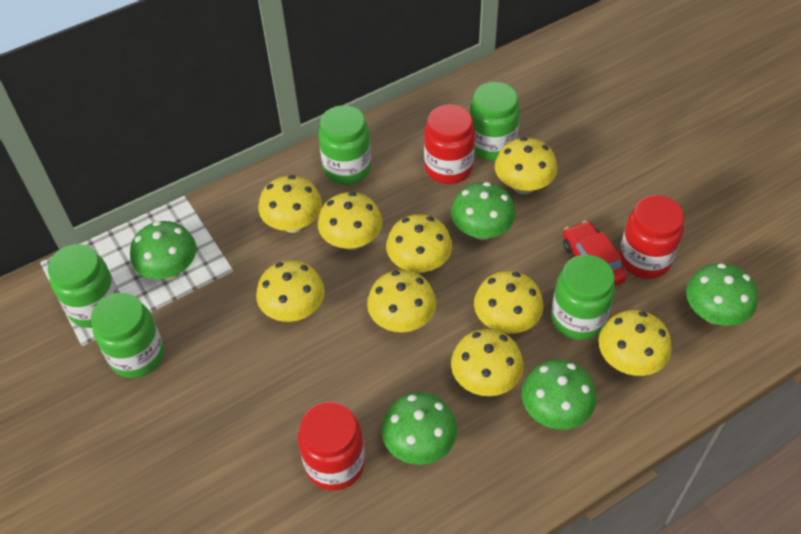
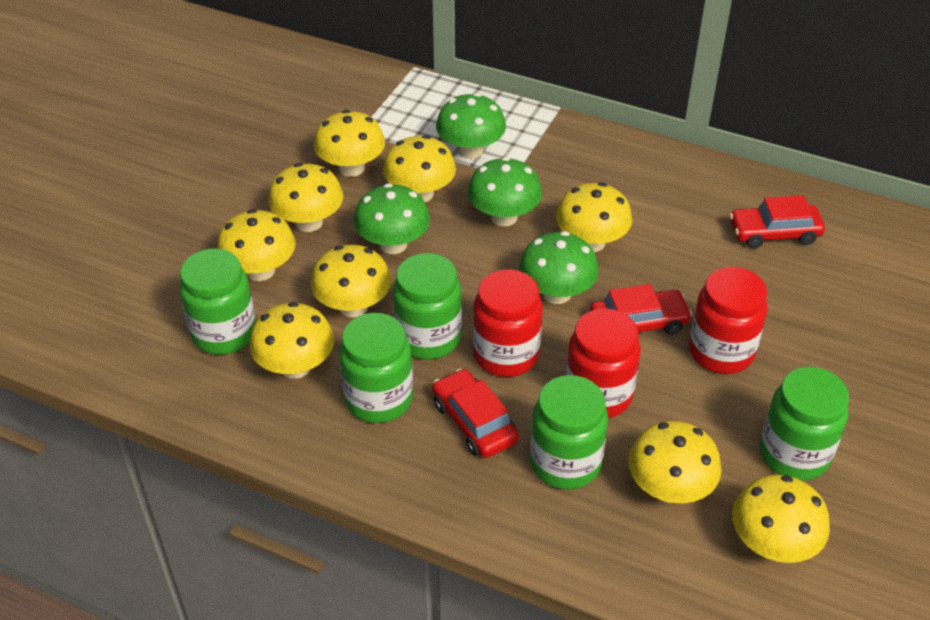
green mushroom: [130,221,196,279] [381,392,457,465] [451,182,516,240] [522,360,596,430] [686,263,758,326] = 5 -> [354,183,430,254] [436,93,506,159] [468,157,542,226] [519,231,599,304] = 4
red car: [563,221,627,286] = 1 -> [432,368,519,458] [590,284,693,335] [729,195,825,249] = 3

